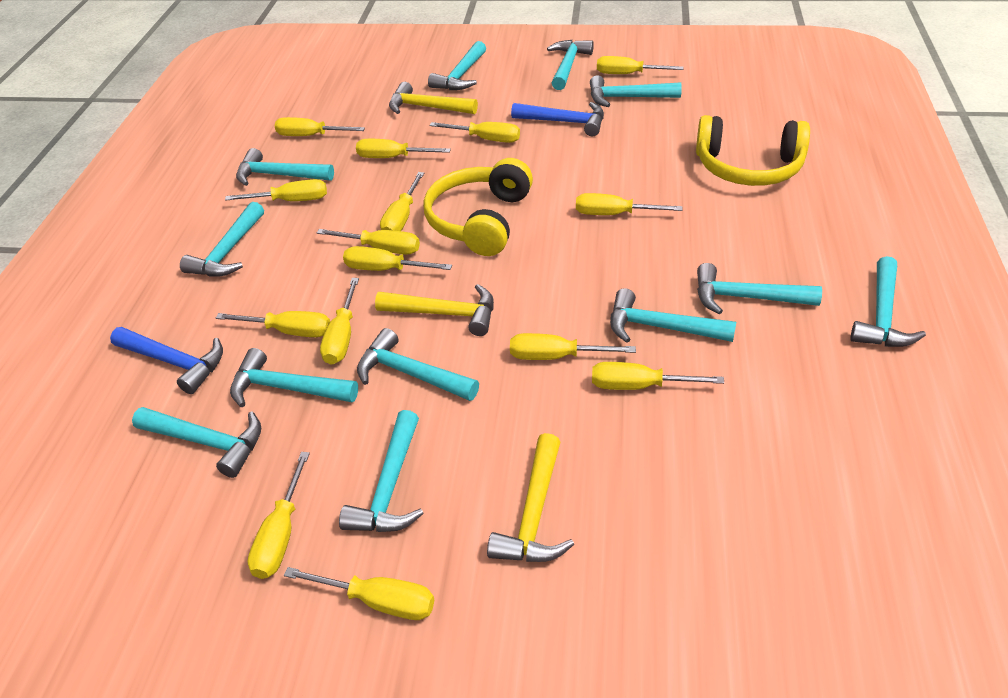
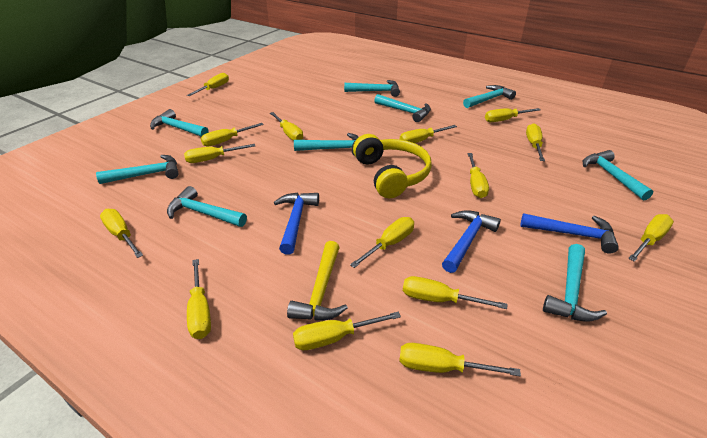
blue hammer: [110,327,223,394] [511,102,604,136] = 2 -> [274,192,319,255] [442,210,501,273] [521,213,619,254] = 3
turquoise hammer: [132,407,261,478] [180,202,264,277] [230,348,358,407] [236,148,334,186] [339,410,424,532] [357,328,479,401] [428,41,486,90] [547,40,594,90] [590,75,682,107] [610,288,736,343] [697,263,822,315] [850,256,926,347] = 12 -> [96,155,179,184] [150,109,208,137] [167,186,247,227] [294,133,359,156] [344,80,400,97] [374,94,431,122] [463,85,516,108] [543,244,607,322] [583,150,653,201] = 9
yellow hammer: [375,284,494,336] [389,82,478,114] [487,433,574,562] = 3 -> [287,241,348,321] = 1
yellow headphones: [423,158,533,256] [696,115,810,186] = 2 -> [353,134,432,198] = 1

